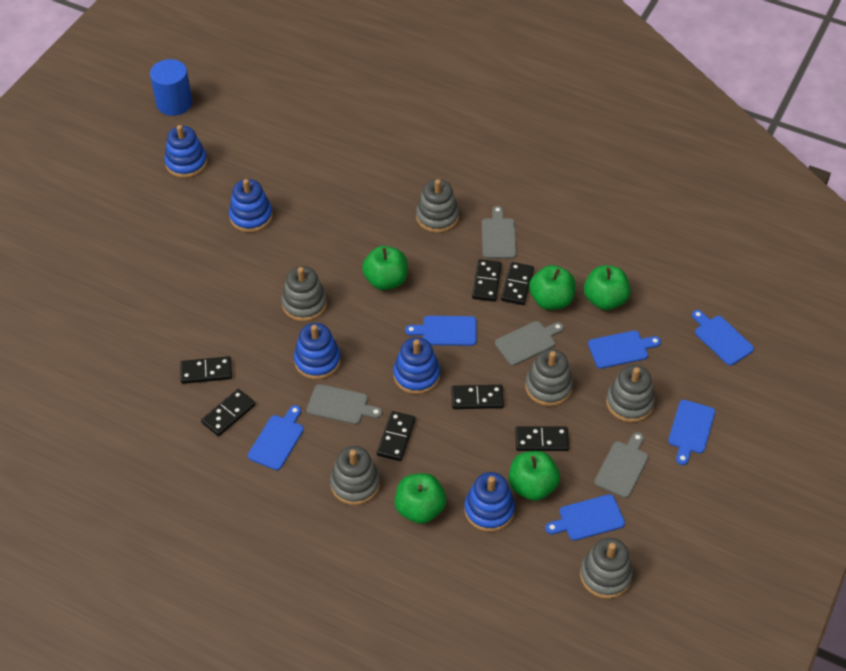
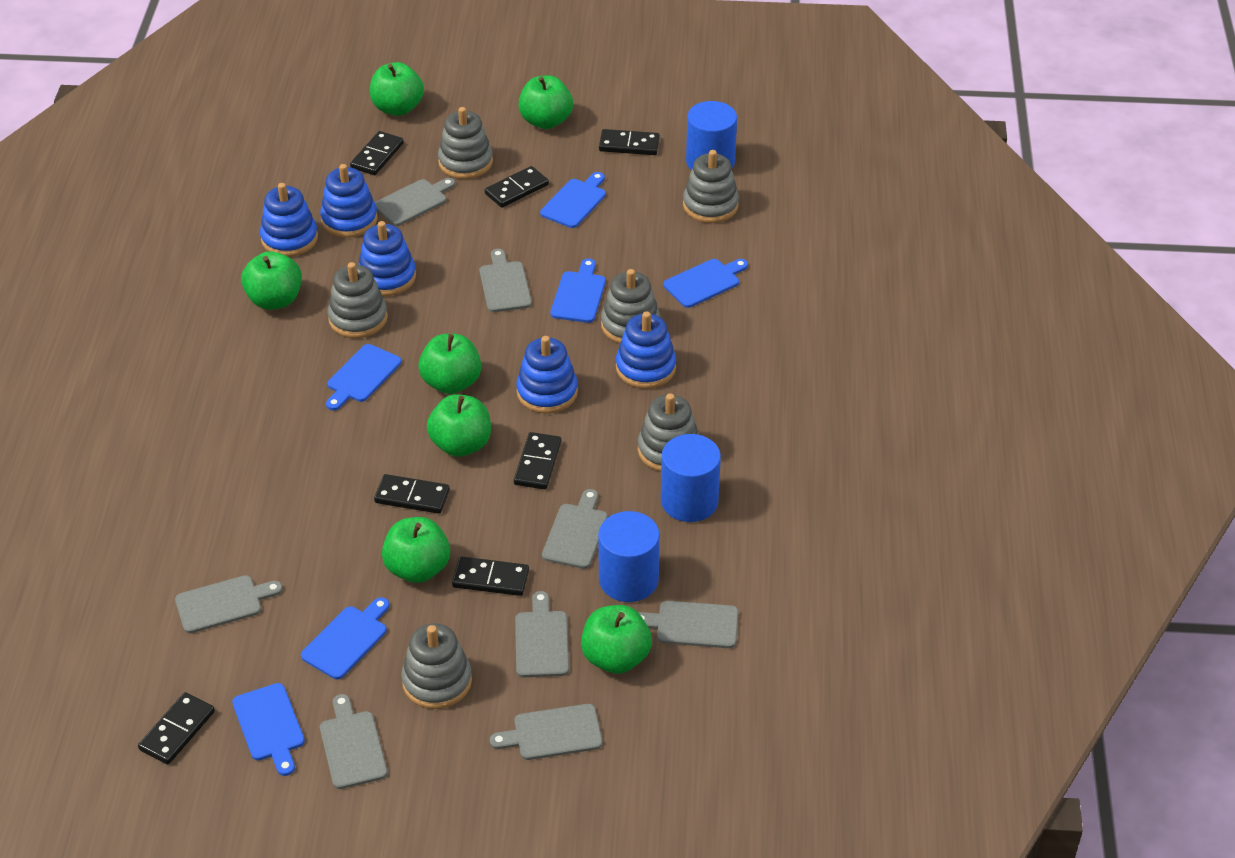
blue cylinder: [150,59,193,116] = 1 -> [598,511,660,602] [661,434,721,522] [686,101,737,170] = 3
green apple: [362,246,408,290] [395,473,446,524] [509,451,560,501] [529,265,576,310] [584,265,631,310] = 5 -> [241,251,302,310] [370,62,424,116] [382,517,450,583] [418,334,481,394] [427,394,491,457] [519,75,573,129] [581,605,652,674] = 7
grey cutting board: [307,384,382,425] [482,206,516,259] [495,321,564,366] [594,432,649,498] = 4 -> [175,575,283,633] [320,694,388,789] [375,178,455,226] [479,249,532,312] [490,704,603,760] [515,591,569,677] [542,489,608,569] [638,601,739,648] = 8

